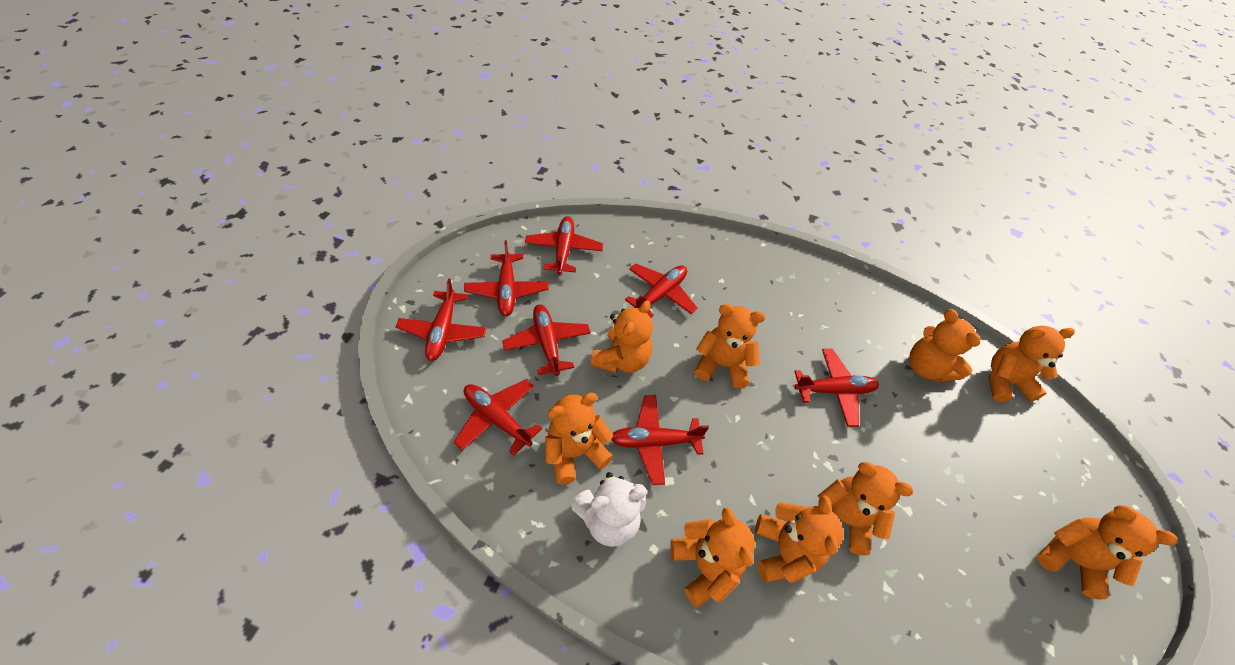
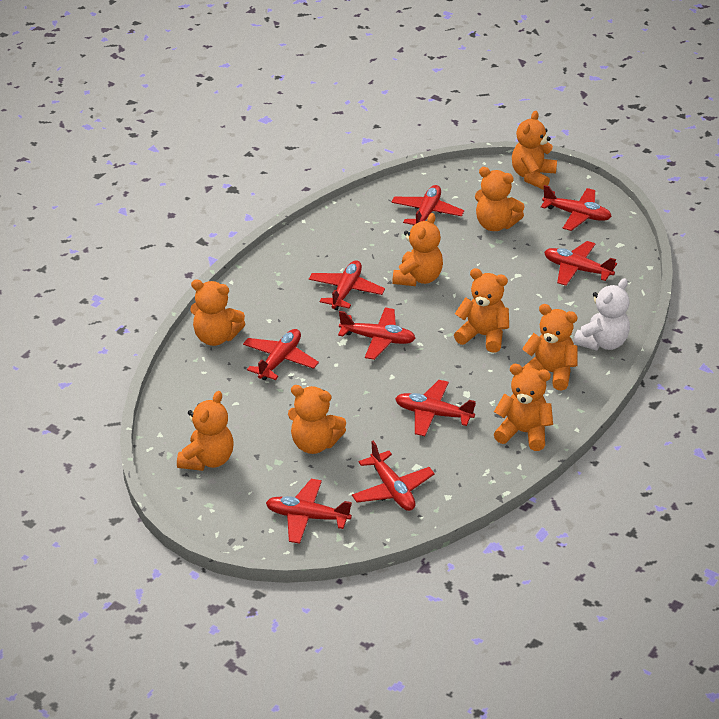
red plane: [396,279,487,361] [453,379,542,456] [464,240,548,316] [502,304,591,376] [525,216,603,275] [611,395,709,485] [625,263,698,318] [794,349,879,427] = 8 -> [243,329,319,380] [266,479,352,544] [309,260,385,310] [338,308,416,360] [352,441,435,511] [391,185,464,225] [395,380,476,436] [541,185,612,231] [544,241,617,286] = 9

